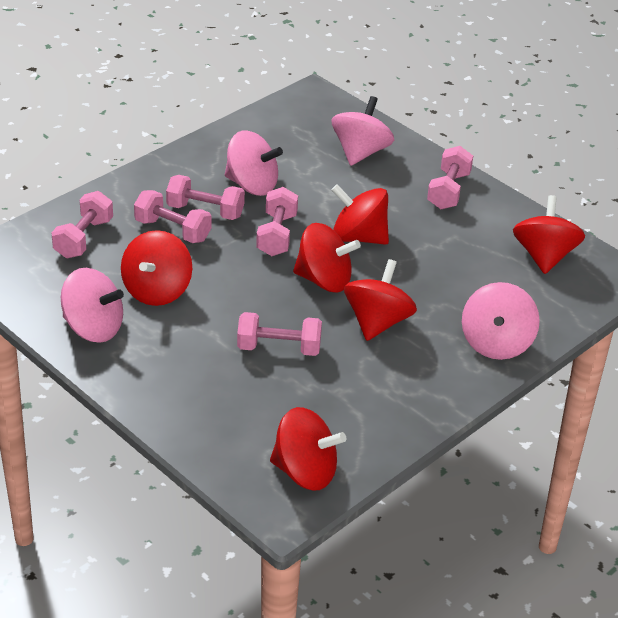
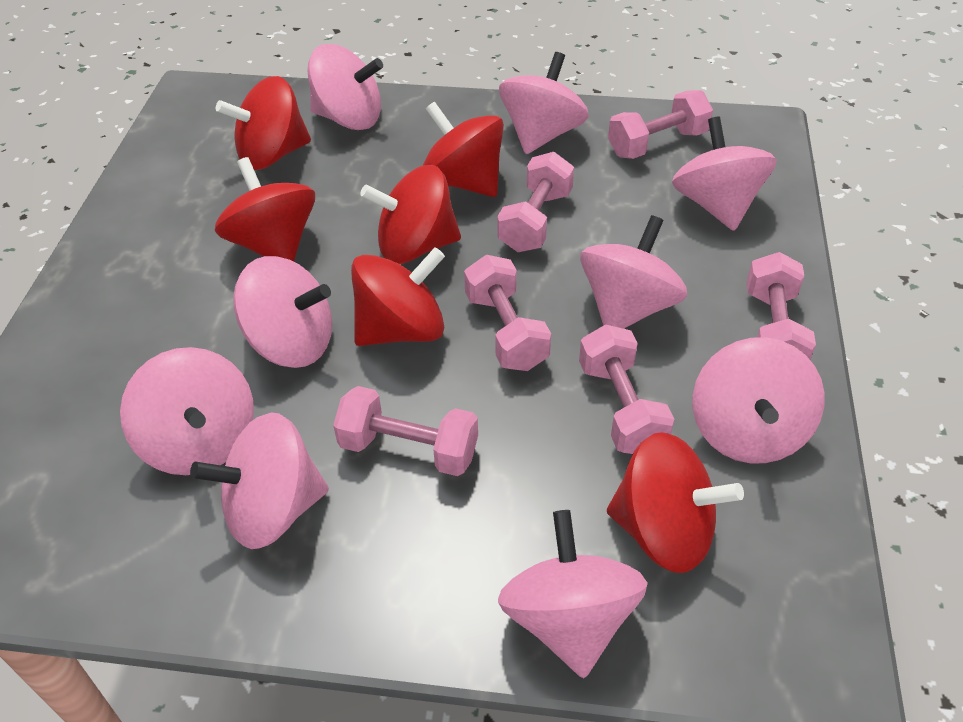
pink spinning top: [61,268,124,343] [225,131,283,196] [332,96,394,166] [462,282,540,360] = 4 -> [120,347,254,475] [190,412,329,549] [233,256,332,368] [307,44,383,130] [498,510,648,678] [499,52,589,154] [580,215,687,329] [672,117,777,231] [693,337,825,463] = 9

